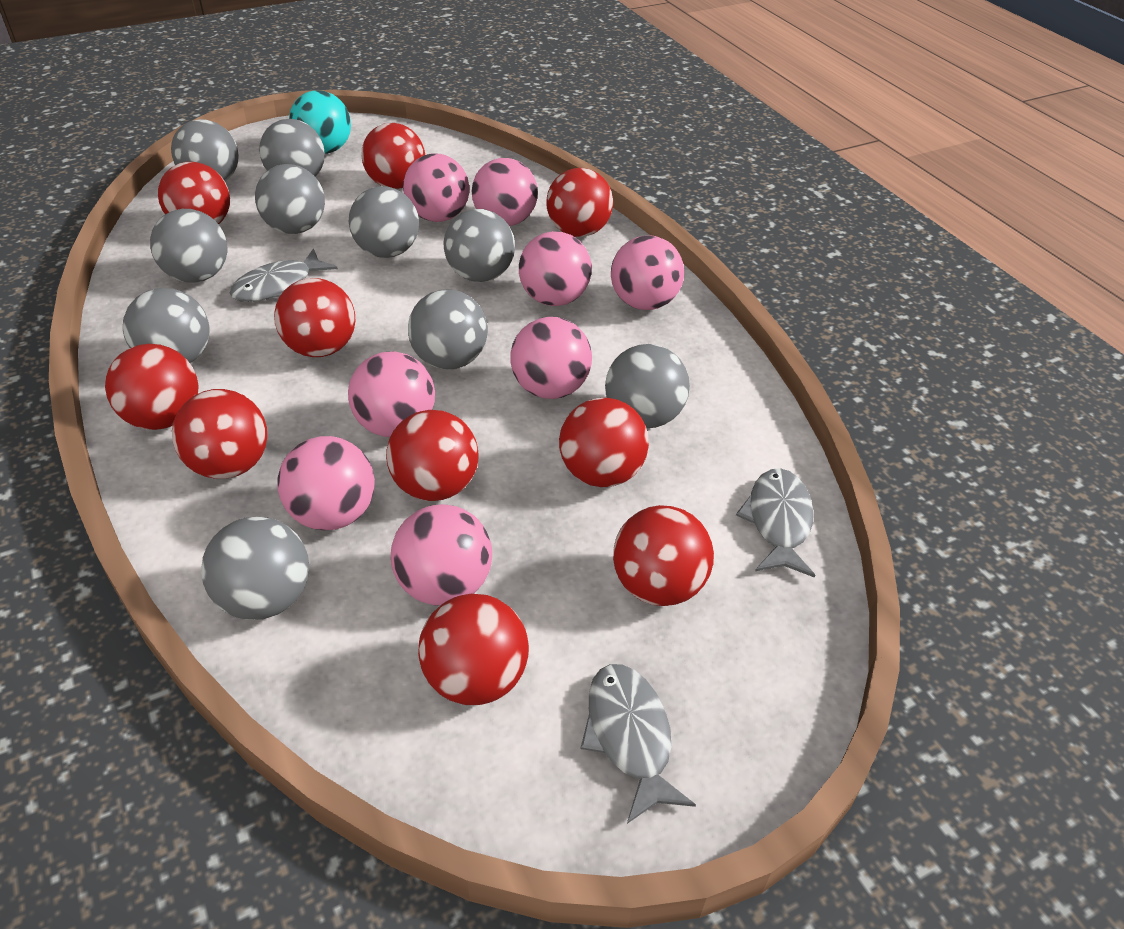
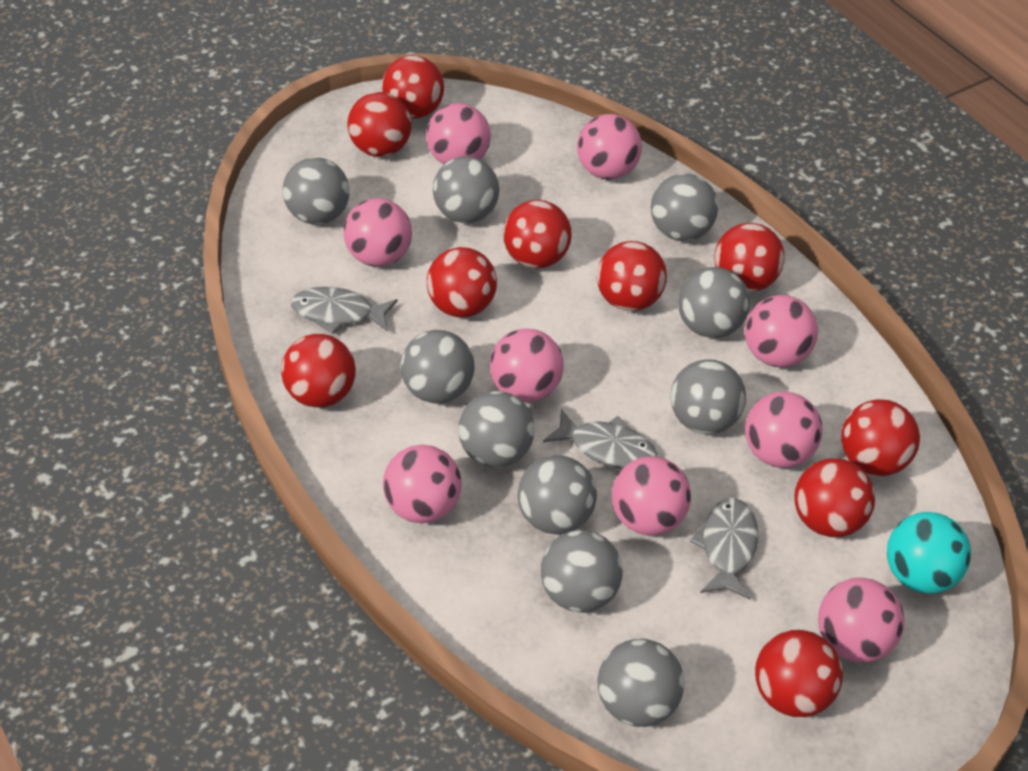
pink ball: [278,436,375,530] [348,352,435,437] [391,504,492,606] [403,154,469,222] [472,158,538,226] [511,317,592,399] [519,231,592,306] [611,235,684,310] = 8 -> [343,198,412,267] [383,445,462,523] [426,103,491,164] [490,328,564,402] [577,114,642,179] [612,456,691,536] [745,295,818,367] [745,392,822,468] [818,578,904,663] = 9

